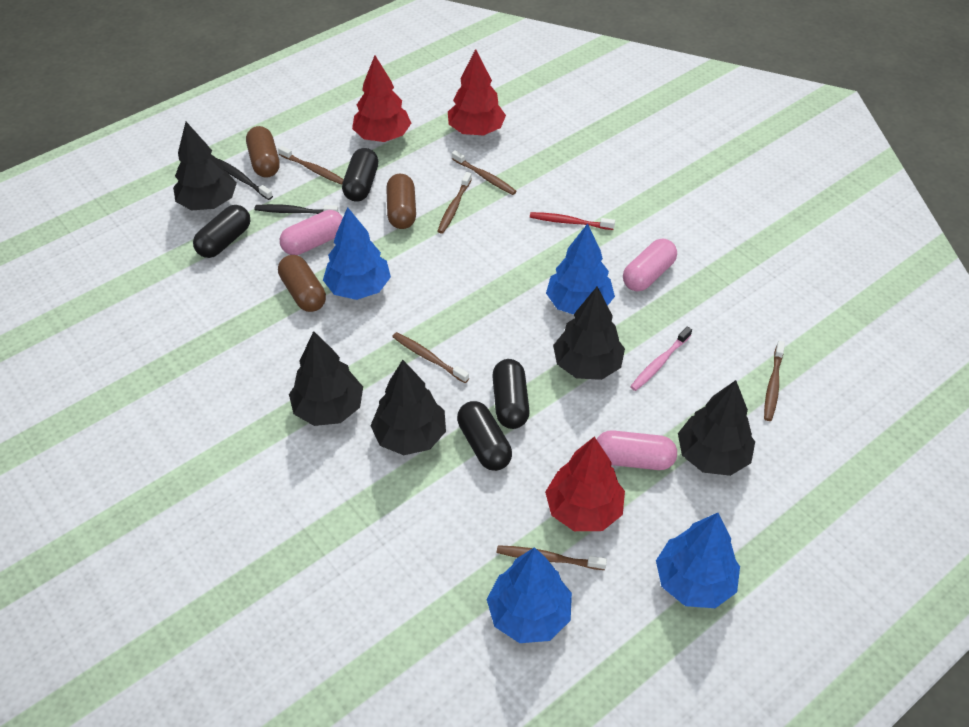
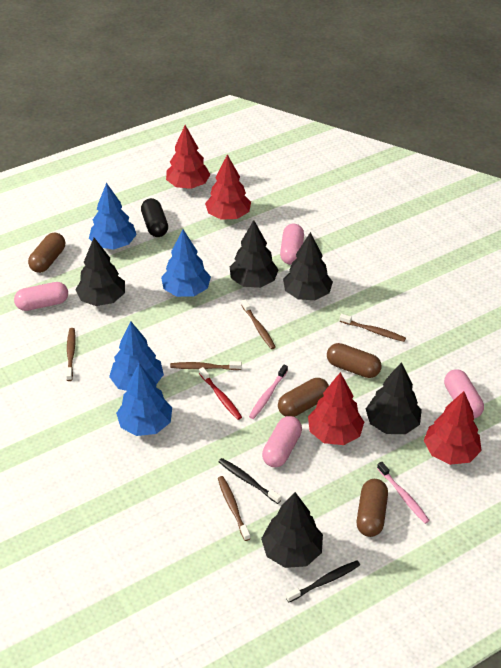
black capsule: [193,205,250,258] [342,148,378,202] [457,401,512,471] [492,359,530,429] = 4 -> [141,198,168,237] = 1
brown capsule: [246,126,280,178] [278,255,326,312] [386,174,416,229] = 3 -> [28,232,65,273] [278,378,329,417] [327,343,382,378] [357,479,388,537] = 4
brown toothbrush: [278,146,344,185] [392,332,469,383] [437,172,472,234] [452,150,517,195] [497,545,607,570] [764,341,785,421] = 6 -> [66,328,76,381] [170,361,242,370] [218,476,250,541] [241,299,276,349] [340,314,406,342] = 5
pink capsule: [280,210,343,255] [597,430,677,470] [623,239,677,292] = 3 -> [14,282,68,311] [262,416,302,467] [280,224,304,265] [444,369,484,419] = 4
pink toothbrush: [630,327,692,391] = 1 -> [249,365,288,419] [377,462,430,524] = 2
red tree: [352,56,411,142] [448,49,506,136] [545,436,625,531] = 3 -> [166,125,211,189] [205,154,251,220] [308,372,364,445] [424,391,482,465] = 4

